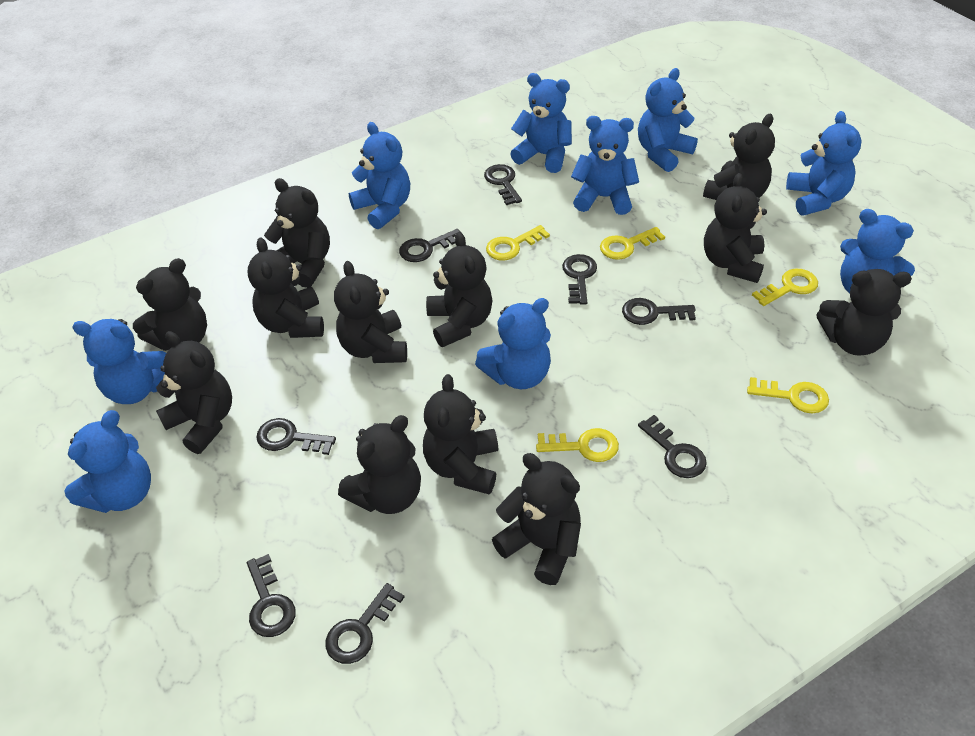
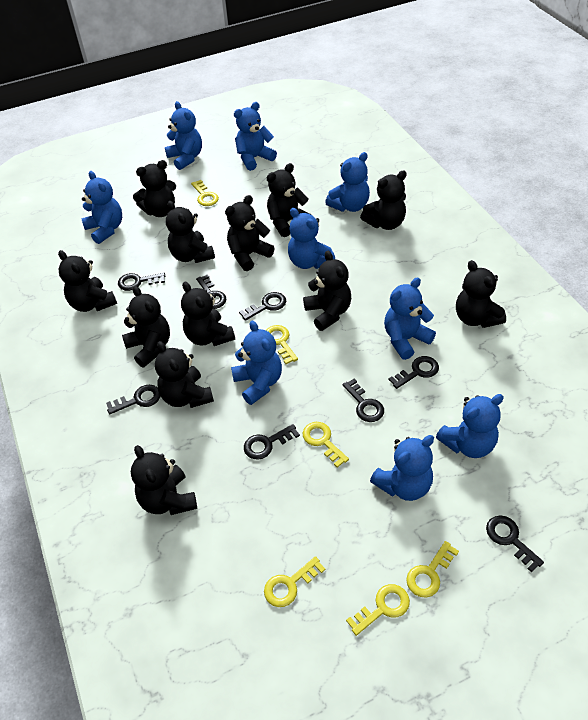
yellow key: [486,225,550,260] [536,428,619,462] [600,227,665,260] [747,377,829,413] [752,269,818,306] = 5 -> [191,180,219,206] [264,556,325,607] [266,325,298,364] [303,422,349,468] [346,584,410,636] [406,541,459,598] = 6

